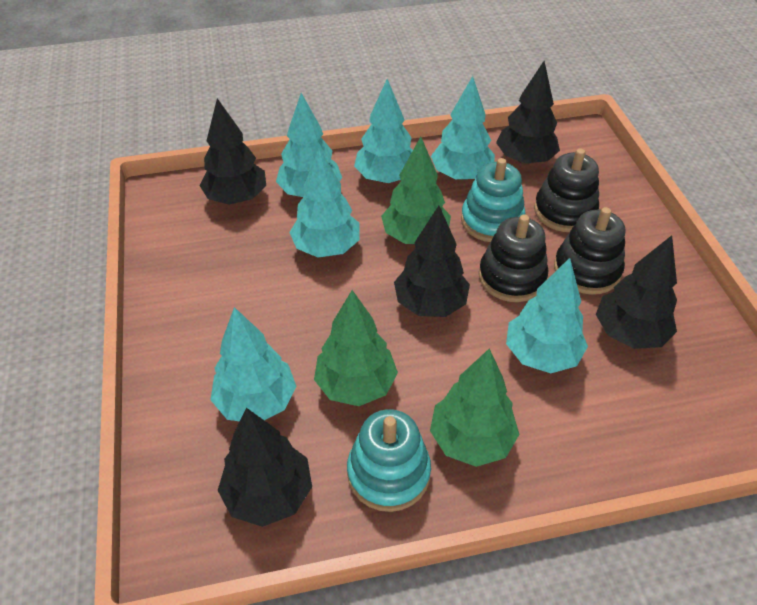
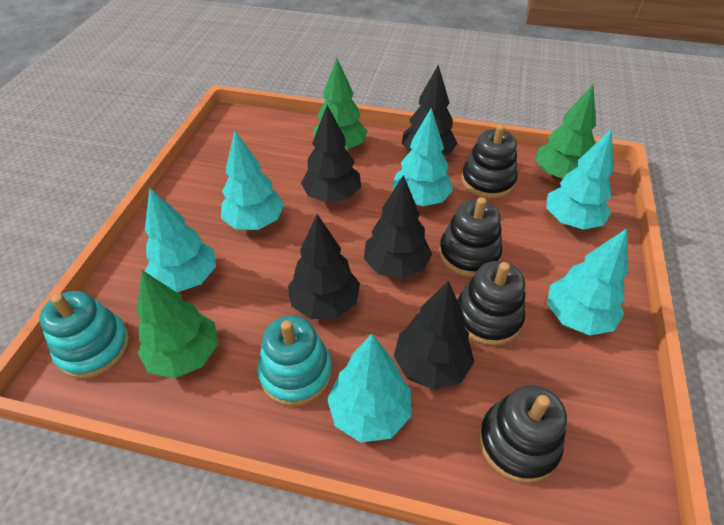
black stacking toy: [479,215,548,302] [534,149,599,232] [554,207,625,295] = 3 -> [439,197,502,277] [457,261,525,346] [461,124,517,199] [479,385,567,483] = 4

